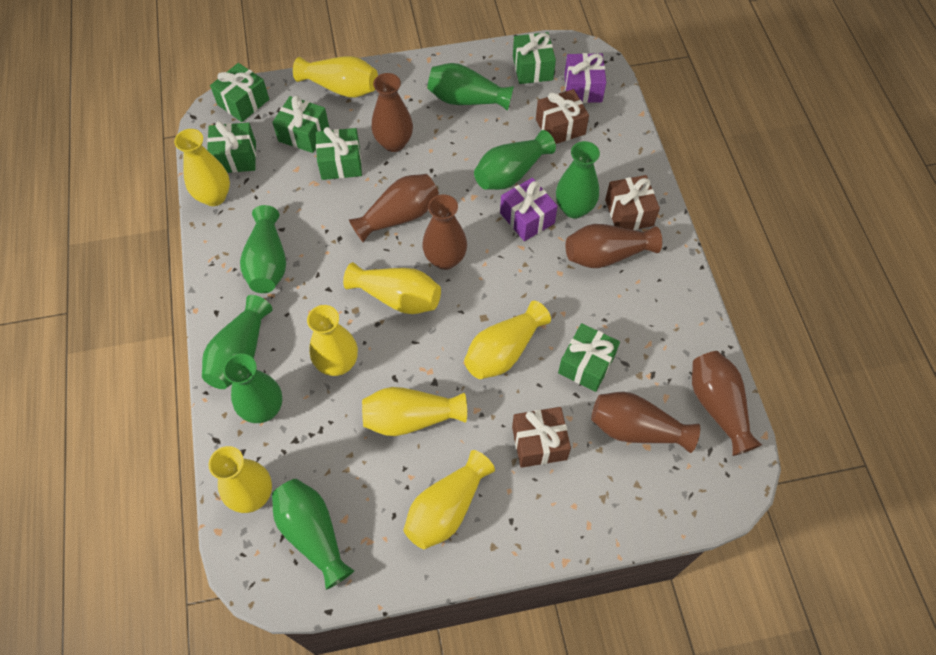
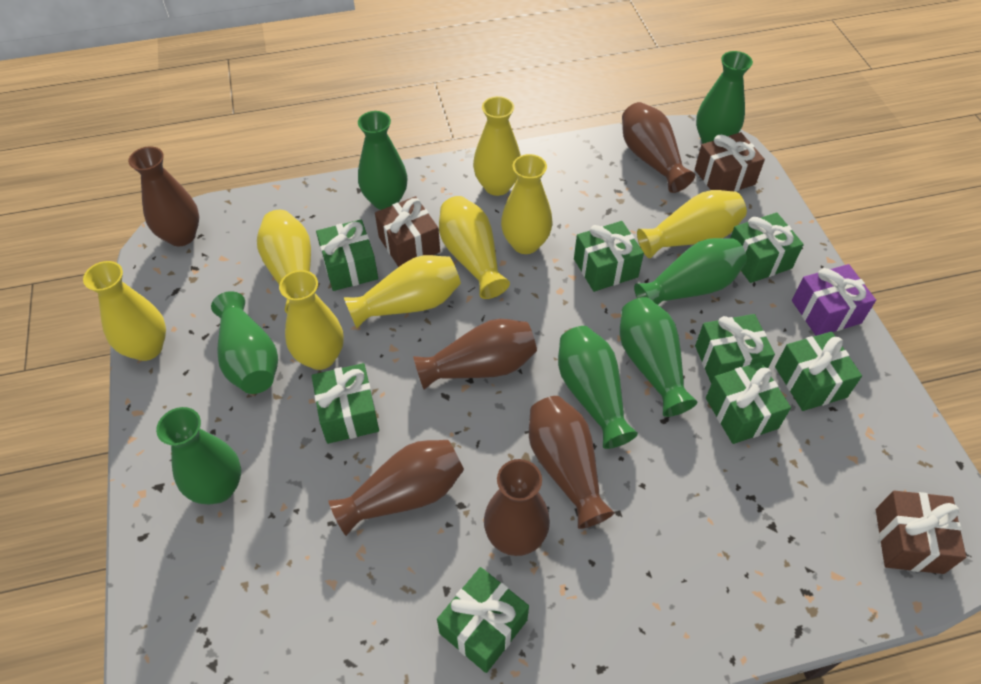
green gift: [207,121,256,173] [210,63,269,122] [272,96,329,153] [316,127,362,180] [513,32,556,84] [558,323,620,392] = 6 -> [312,363,379,444] [316,220,378,291] [437,567,529,673] [574,221,644,292] [695,314,775,384] [706,362,791,444] [730,213,804,283] [775,332,862,411] = 8
purple gift: [500,178,558,241] [564,53,606,103] = 2 -> [792,264,876,336] = 1

